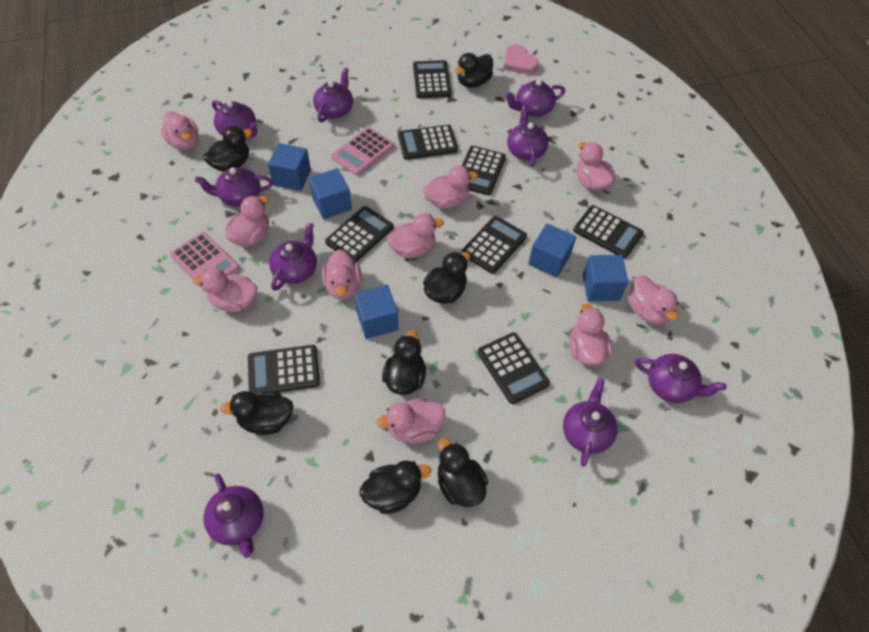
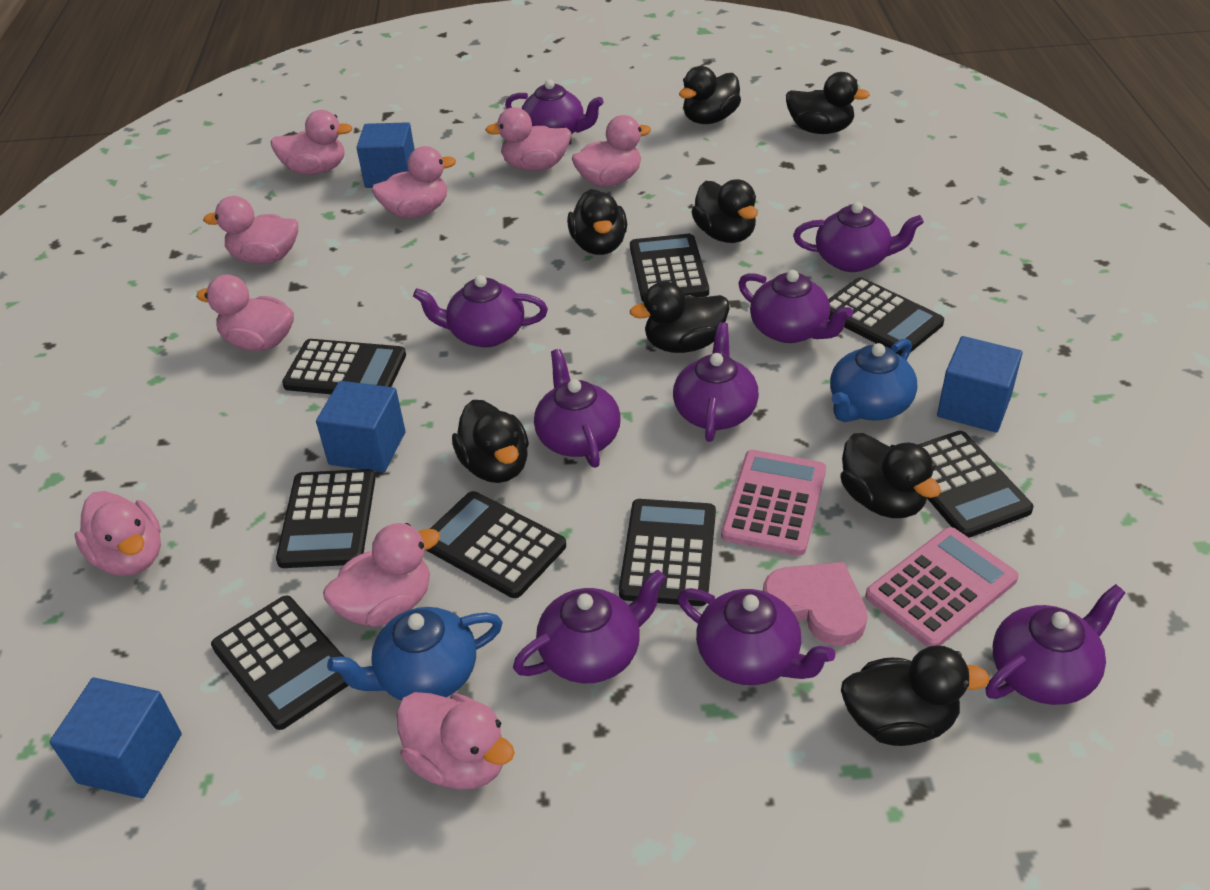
black duck: [203,126,252,172] [220,391,293,435] [360,460,431,514] [382,331,426,395] [423,252,470,304] [438,438,488,507] [455,53,493,88] = 7 -> [452,400,529,483] [567,189,627,255] [630,281,729,353] [679,66,741,124] [691,179,758,243] [786,72,870,134] [840,433,941,518] [841,645,990,746] = 8
blue cube: [268,143,311,191] [309,168,352,219] [354,284,399,339] [528,223,576,278] [583,255,628,301] = 5 -> [49,678,182,799] [316,381,405,472] [356,122,415,188] [937,336,1023,433] = 4
blue teapot: none = 0 -> [327,607,503,701] [830,338,917,422] = 2
pink duck: [160,111,198,150] [193,268,257,312] [225,196,269,247] [322,249,361,300] [376,398,445,443] [387,213,444,258] [423,166,478,209] [569,304,612,366] [576,142,615,191] [628,275,679,325] = 10 -> [74,491,161,576] [196,275,294,351] [203,196,298,264] [271,110,353,175] [323,523,440,627] [372,146,456,218] [397,692,515,790] [485,107,571,171] [572,115,651,187] = 9

